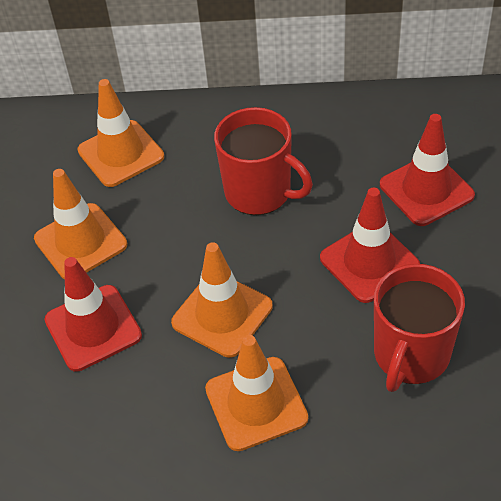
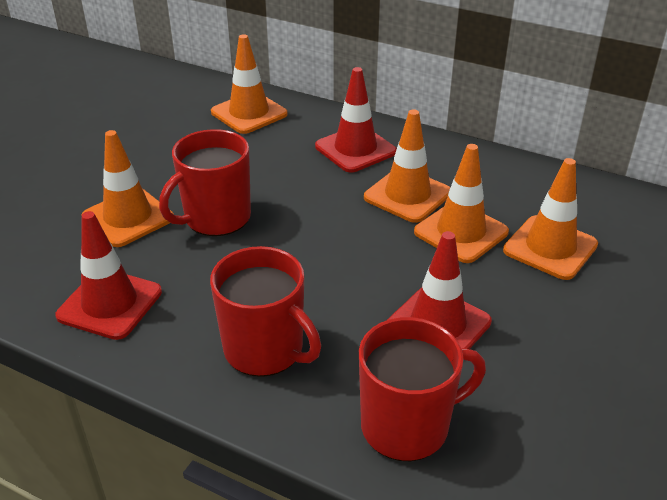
orange traffic cone: [34,169,127,280] [78,79,164,187] [171,242,273,358] [205,335,308,451] = 4 -> [82,130,174,247] [211,34,288,134] [364,109,450,223] [414,144,509,263] [503,158,598,280] = 5
red mug: [214,107,313,215] [374,264,465,392] = 2 -> [159,129,251,236] [210,246,321,377] [359,317,486,461] = 3

